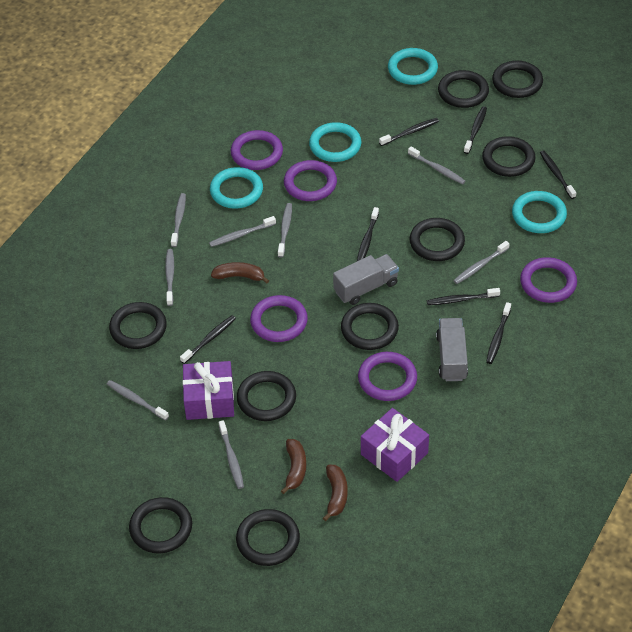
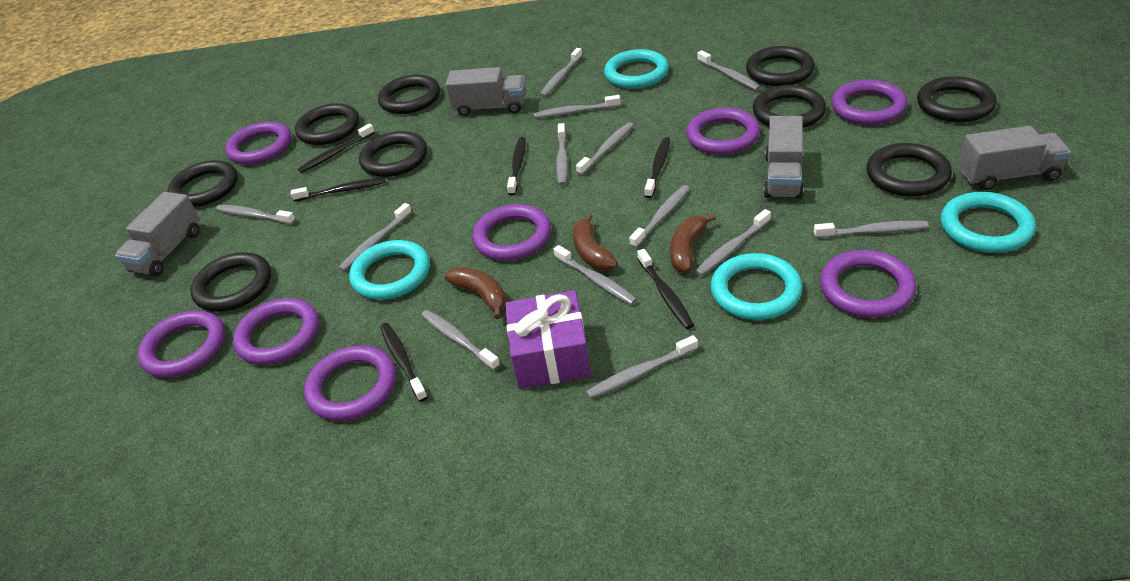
black toothbrush: [180,315,236,364] [357,207,379,261] [379,118,439,146] [427,288,500,305] [464,106,487,154] [486,302,511,364] [540,151,576,199] = 7 -> [291,177,386,202] [298,123,375,173] [380,323,428,402] [507,137,526,196] [637,249,694,329] [645,137,670,198] = 6
grey toothbrush: [107,380,169,421] [165,249,174,306] [171,193,186,247] [209,216,276,247] [219,420,244,489] [278,203,292,258] [408,147,465,184] [453,241,510,284] = 8 -> [216,205,296,224] [339,203,412,271] [422,310,500,370] [534,95,621,118] [540,48,583,97] [554,245,637,305] [556,123,568,186] [576,122,634,175] [586,335,698,399] [629,185,690,248] [695,209,771,276] [697,50,760,90] [814,221,929,238] = 13
grey truck: [333,254,399,305] [436,318,468,381] = 2 -> [115,192,200,276] [445,67,526,116] [763,116,804,199] [959,126,1071,190] = 4
purple gift: [183,361,234,420] [361,408,429,482] = 2 -> [505,290,591,389] = 1
purple ring: [231,130,283,170] [250,295,308,342] [284,160,337,201] [358,352,417,401] [520,257,577,303] = 5 -> [138,311,225,378] [225,122,292,165] [233,298,319,365] [304,346,396,421] [472,204,551,261] [686,108,760,155] [820,250,916,318] [831,80,907,125] = 8

